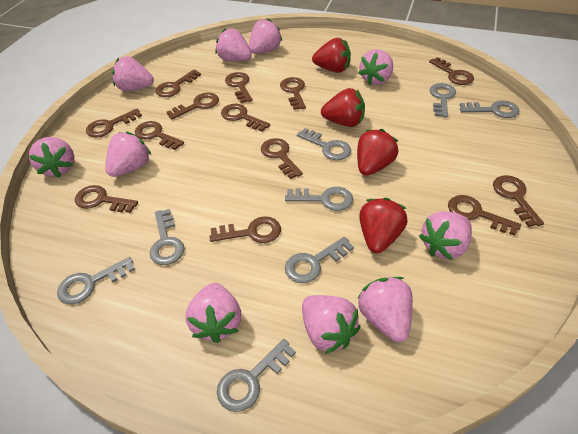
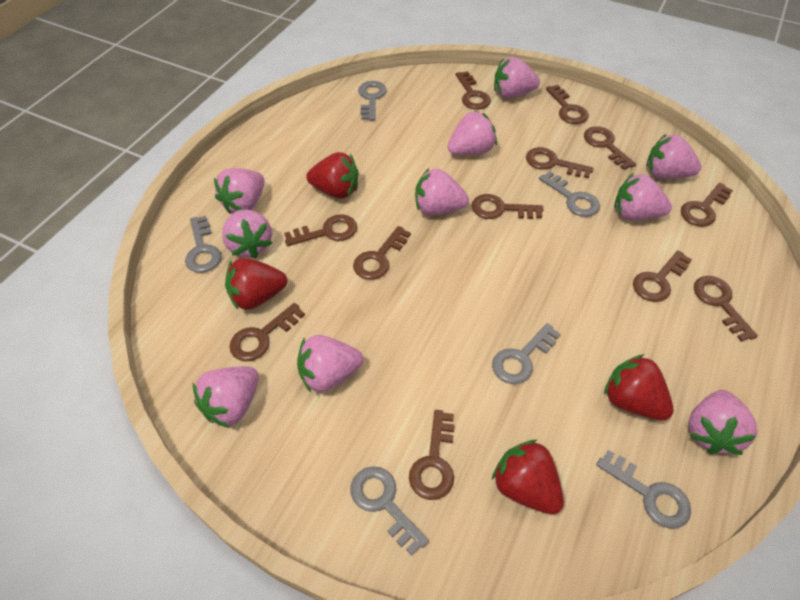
brown key: [75,185,138,213] [86,109,142,137] [135,121,184,150] [155,69,201,97] [167,93,219,120] [209,216,281,243] [221,104,270,132] [225,72,253,103] [261,138,303,179] [280,77,306,110] [429,57,474,85] [448,195,521,236] [493,175,544,227] = 13 -> [229,303,305,362] [284,214,357,246] [353,226,411,280] [409,410,455,500] [456,71,491,110] [471,194,544,219] [526,147,594,179] [546,85,589,124] [584,126,636,170] [633,250,692,302] [681,183,733,227] [694,276,758,342] = 12
grey key: [57,257,135,304] [150,209,185,265] [217,339,296,412] [285,187,353,211] [285,237,354,283] [297,128,351,160] [430,83,456,118] [460,101,519,118] = 8 -> [185,216,222,273] [350,466,429,555] [358,81,387,121] [492,323,561,384] [539,171,600,217] [596,450,691,529] = 6

